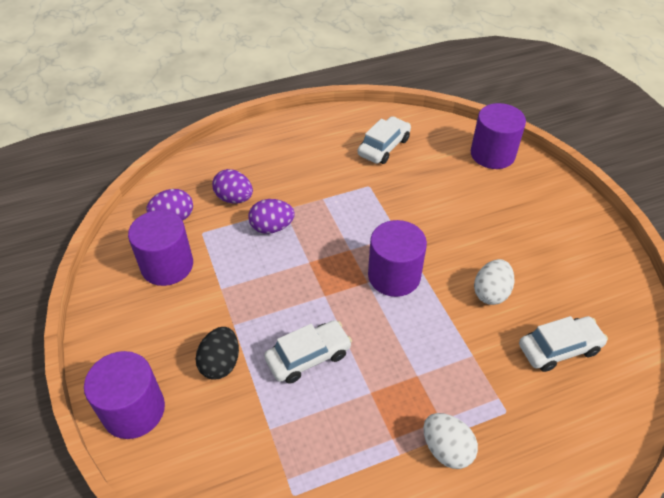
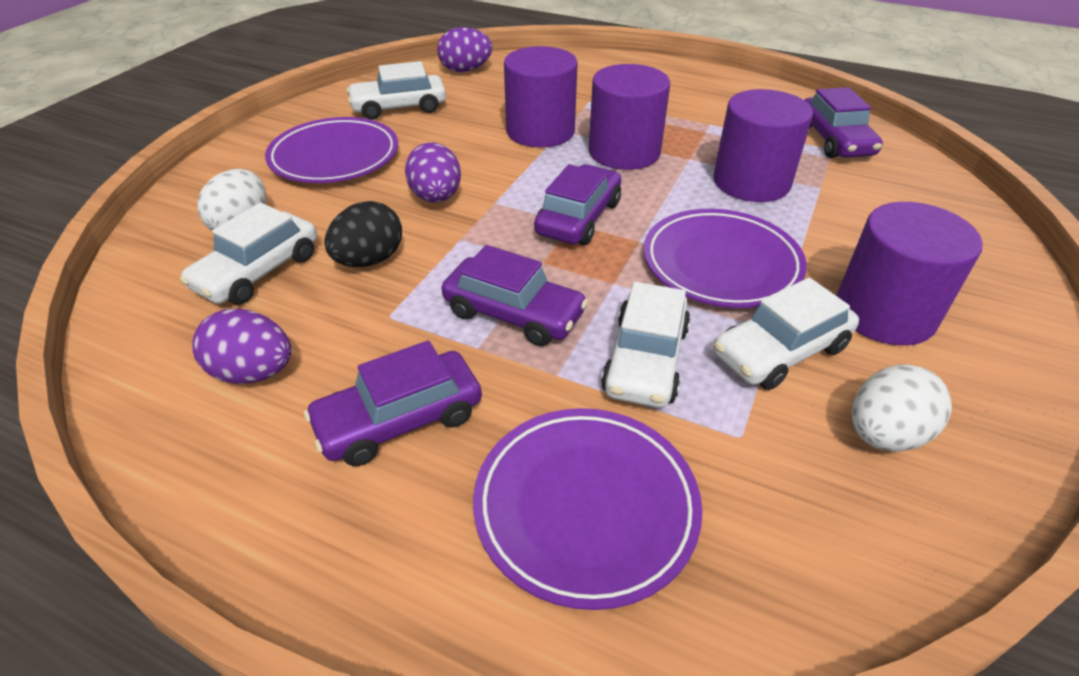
purple car: none = 0 -> [304,340,482,466] [442,245,588,346] [534,164,621,245] [804,87,883,158] = 4
purple plate: none = 0 -> [265,117,398,183] [473,408,702,610] [644,209,807,308] = 3
white car: [264,320,352,384] [358,116,411,164] [519,316,608,372] = 3 -> [180,203,317,305] [346,61,446,120] [601,282,690,408] [713,277,859,390] = 4

